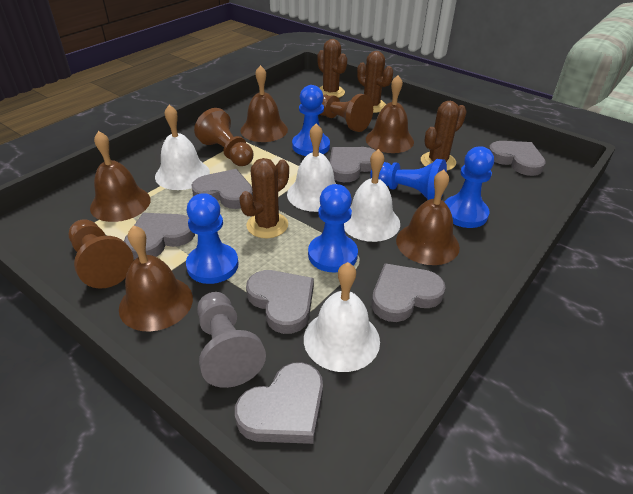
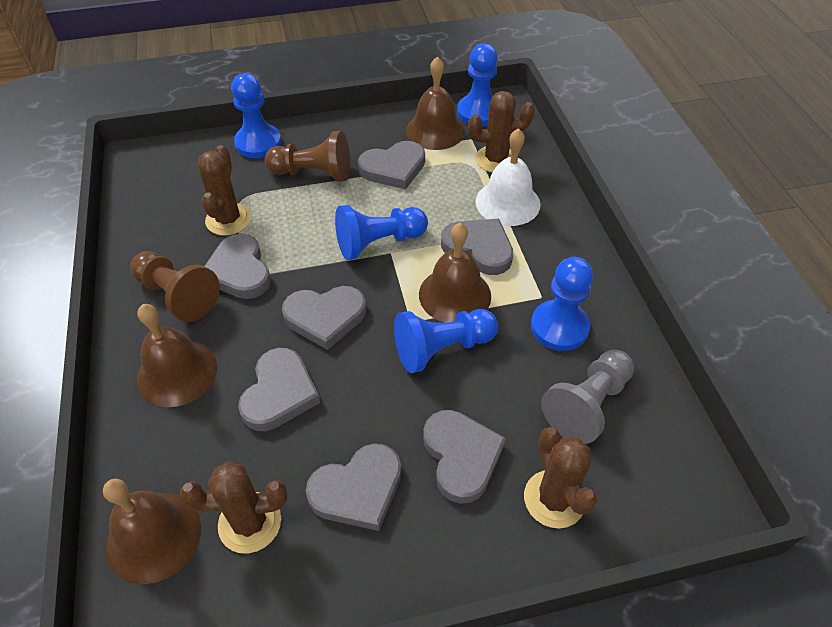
brown bell: [90,131,151,222] [119,225,193,332] [240,65,288,142] [366,75,414,153] [396,169,460,265] = 5 -> [103,478,201,584] [137,304,217,407] [406,56,465,150] [419,223,491,323] = 4
brown pawn: [69,219,134,289] [194,108,253,166] [320,94,373,132] = 3 -> [130,251,220,322] [265,131,350,182] = 2
white bell: [155,105,210,190] [287,123,336,212] [304,262,380,372] [344,149,400,242] = 4 -> [476,128,541,226] = 1

